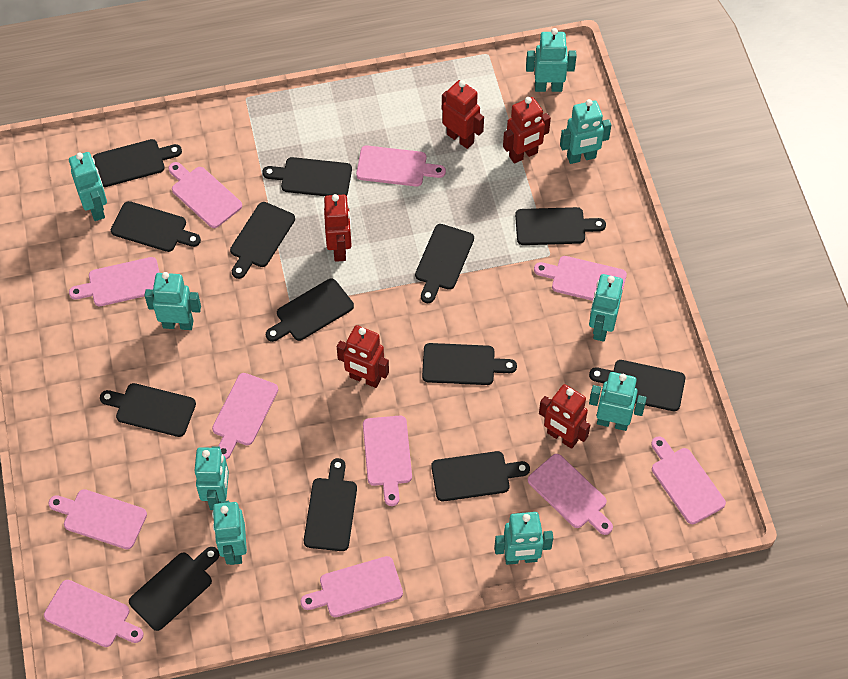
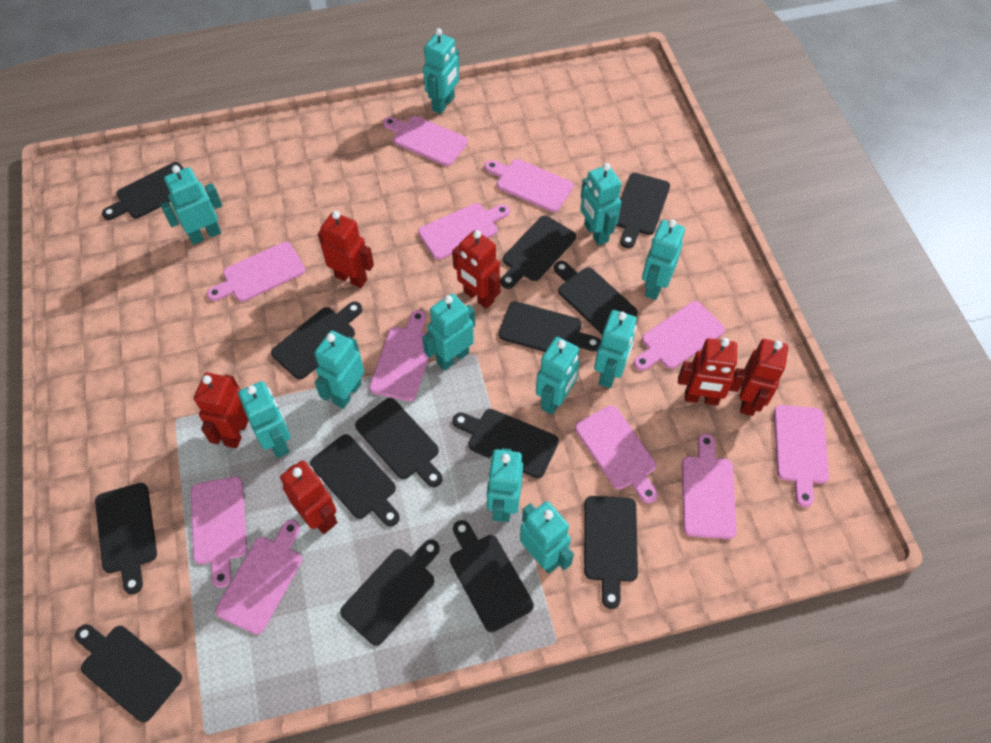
black cutting board: [92,139,182,187] [100,383,196,437] [111,201,201,252] [129,547,219,631] [230,202,295,279] [262,157,352,196] [266,278,354,342] [304,458,357,551] [415,224,474,303] [422,343,517,385] [431,451,530,502] [515,207,606,245] [589,360,685,411] = 13 -> [75,624,182,722] [95,483,157,595] [102,162,184,220] [271,301,362,380] [310,434,400,527] [340,539,440,646] [355,398,443,487] [450,520,534,632] [452,409,559,478] [499,301,601,352] [501,216,576,289] [554,261,638,335] [584,496,638,609] [616,173,670,248] = 14
red robot: [324,194,352,262] [337,325,389,388] [442,80,484,149] [503,97,551,164] [539,384,590,449] = 5 -> [194,373,249,448] [280,460,338,534] [318,211,374,288] [452,230,501,309] [678,338,746,405] [740,339,788,416] = 6
turquoise robot: [69,152,107,221] [144,272,201,330] [194,446,229,510] [212,501,247,565] [494,512,553,565] [526,28,576,92] [560,99,611,164] [589,274,623,342] [589,372,647,431] = 9 -> [160,165,222,245] [238,381,291,458] [314,331,364,409] [422,293,475,371] [423,28,459,114] [487,448,523,522] [520,501,574,574] [536,337,580,415] [580,163,621,246] [594,310,637,388] [642,219,685,300] = 11

